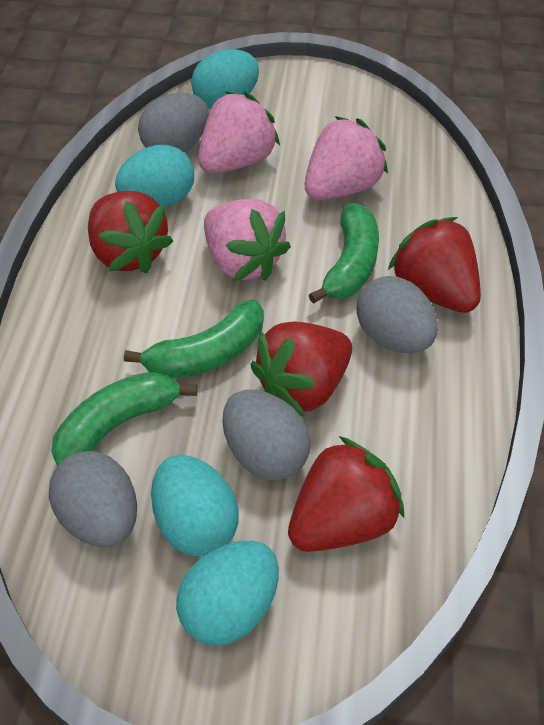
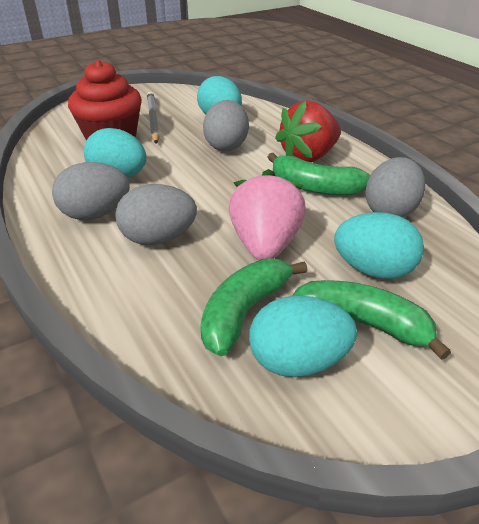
grey pencil: none = 0 -> [147,92,159,143] = 1
pink strawberry: [198,91,280,174] [204,199,291,281] [305,116,388,200] = 3 -> [229,169,306,261] = 1
red cupcake: none = 0 -> [68,60,142,140] = 1
red strawberry: [88,191,173,274] [251,321,352,417] [288,436,404,552] [388,217,481,313] = 4 -> [275,100,341,162] = 1

